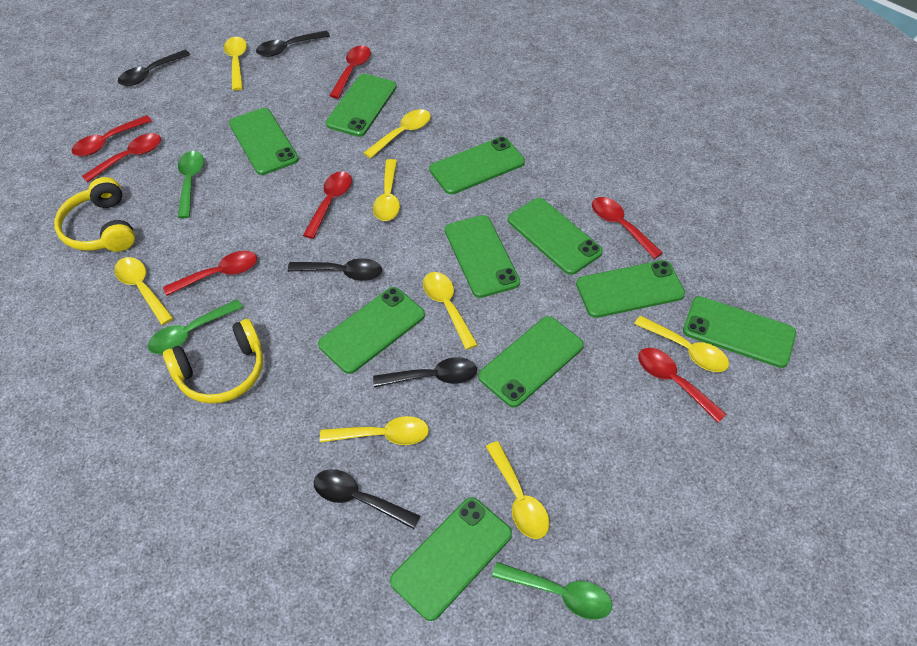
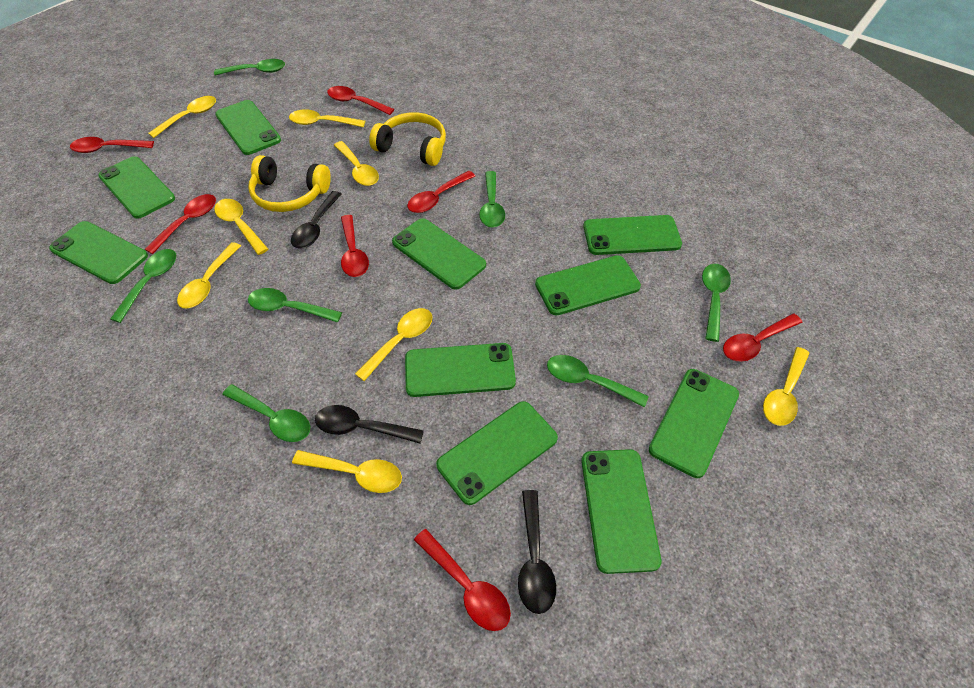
black spoon: [118,50,190,86] [256,30,330,57] [288,258,382,281] [314,469,420,529] [373,357,477,388] = 5 -> [291,191,342,249] [315,405,424,443] [518,490,556,614] = 3
green spoon: [148,299,243,354] [178,151,204,218] [492,562,612,620] = 3 -> [110,249,176,323] [214,59,285,75] [222,384,310,442] [248,288,342,322] [479,171,505,228] [547,355,649,407] [702,264,731,342] = 7

